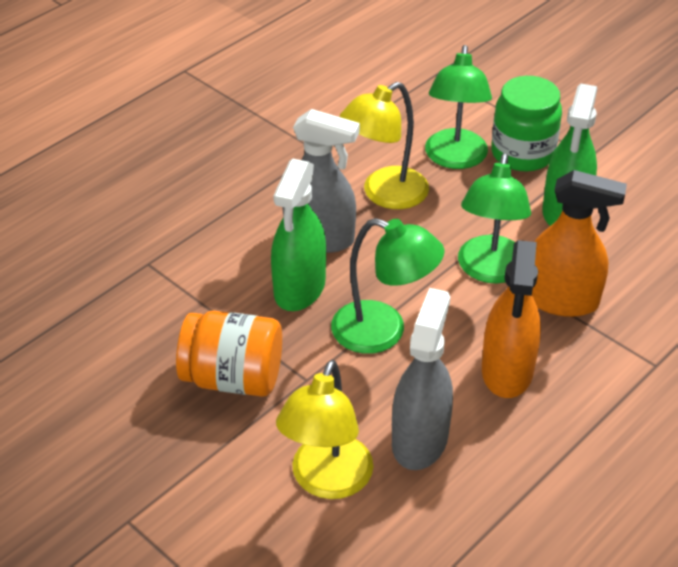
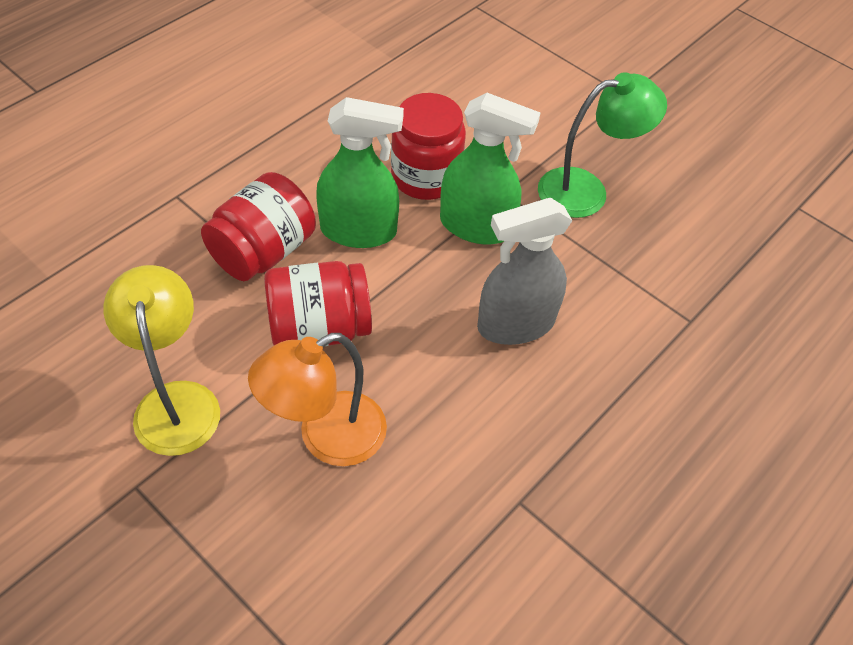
green jar: [491,76,562,171] = 1 -> none = 0
green lamp: [331,218,444,354] [425,45,492,169] [458,153,531,284] = 3 -> [538,72,667,218] = 1
grey spray bottle: [282,109,360,253] [392,288,453,470] = 2 -> [477,198,572,345] = 1
orange jar: [176,311,282,397] = 1 -> none = 0
orange lamp: none = 0 -> [248,333,387,466] = 1
orange spray bottle: [482,240,541,398] [532,170,627,317] = 2 -> none = 0
red jar: none = 0 -> [201,172,316,281] [264,261,372,346] [391,93,466,200] = 3
yellow lamp: [276,360,373,499] [340,82,429,209] = 2 -> [104,265,220,456] = 1

